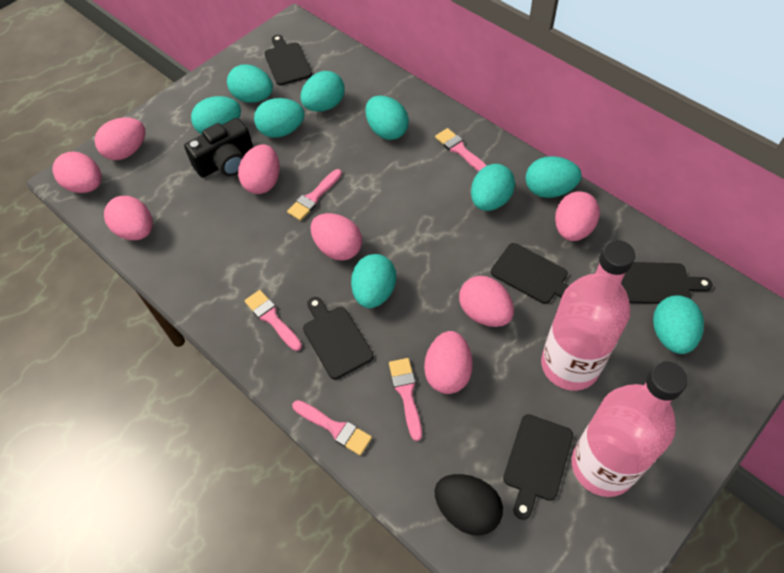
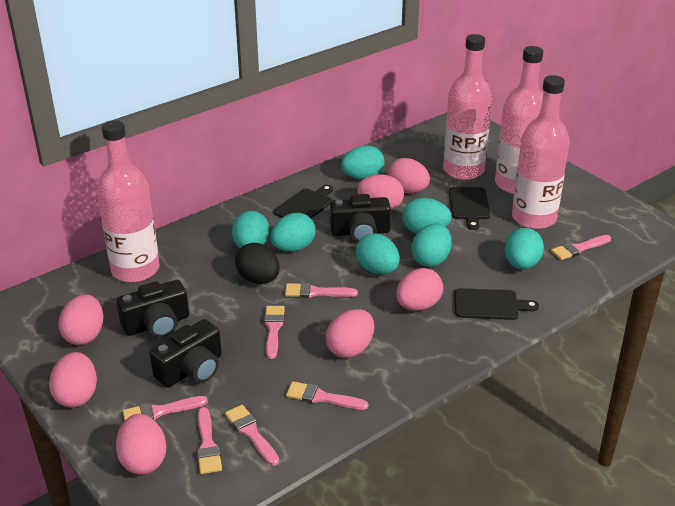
black camera: [184,118,253,177] = 1 -> [116,280,189,338] [150,319,222,388] [330,194,391,242] = 3
black cutting board: [264,35,312,86] [303,297,374,379] [491,243,568,304] [503,414,573,520] [621,262,712,304] = 5 -> [273,185,333,219] [449,187,491,230] [454,288,539,320] = 3
pink bottle: [541,240,635,391] [572,361,687,497] = 2 -> [97,120,159,283] [443,34,493,180] [495,46,543,194] [512,75,570,229] = 4
pink brush: [244,290,302,351] [287,169,342,221] [292,400,372,456] [389,358,422,441] [435,128,487,172] = 5 -> [123,396,208,421] [197,407,222,474] [225,405,279,466] [264,306,285,359] [285,283,358,298] [286,381,369,410] [551,235,611,260] = 7
pink egg: [53,152,102,193] [94,118,145,160] [104,196,153,240] [238,144,280,194] [310,213,362,261] [424,331,473,394] [459,276,514,327] [555,191,600,241] = 8 -> [49,352,97,408] [58,295,103,345] [116,414,166,475] [326,309,374,358] [357,175,404,210] [387,158,430,193] [396,268,443,311] = 7
turquoise egg: [191,96,241,135] [227,64,273,103] [254,98,305,138] [300,71,345,112] [351,254,396,308] [365,95,409,140] [471,164,515,211] [526,156,582,198] [653,295,704,354] = 9 -> [232,211,270,248] [270,213,316,252] [341,145,384,179] [356,233,400,274] [402,198,452,233] [411,223,452,267] [504,228,544,269] = 7

